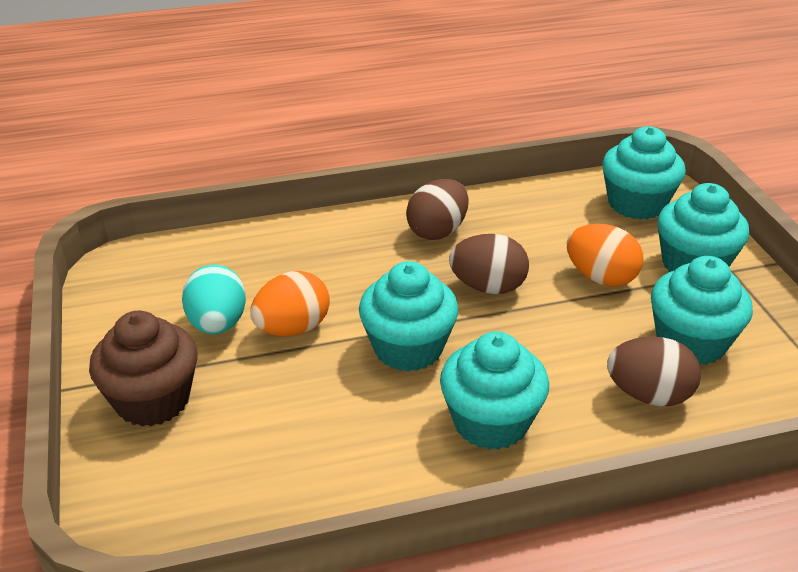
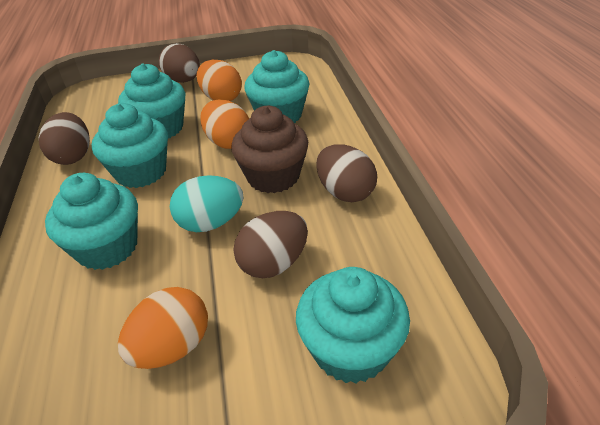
brown egg: [406,179,469,240] [449,234,529,294] [607,337,701,406] = 3 -> [39,112,90,165] [159,43,200,83] [233,211,308,278] [316,144,377,202] = 4
orange egg: [251,271,330,336] [567,224,643,287] = 2 -> [118,287,208,369] [196,60,242,101] [200,99,249,149] = 3

